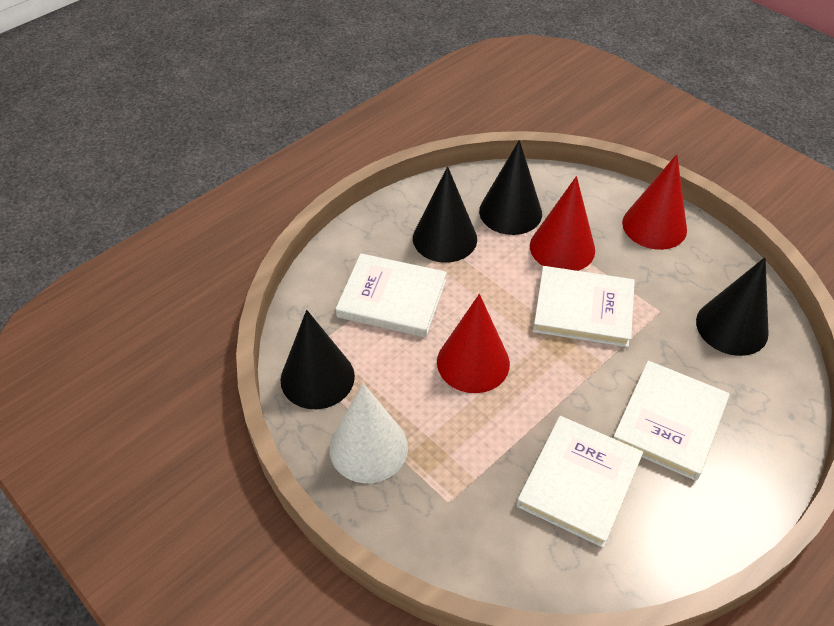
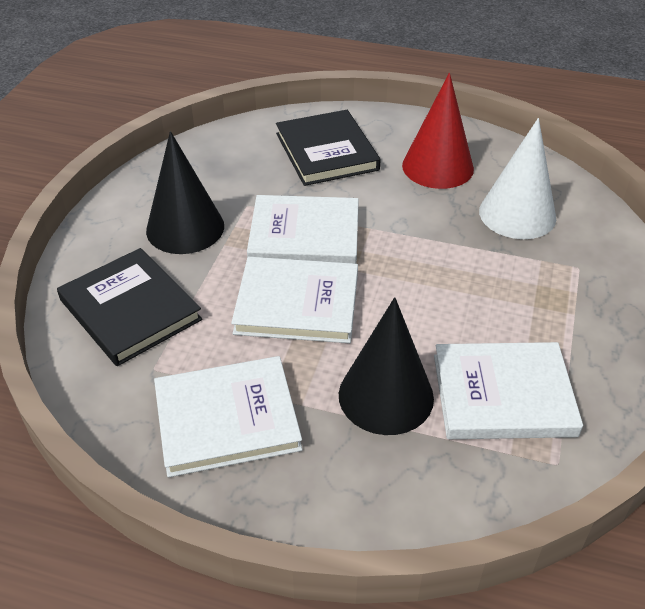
black book: none = 0 -> [57,248,203,366] [276,110,381,186] = 2
black cone: [281,310,355,409] [413,166,477,262] [479,140,542,235] [696,257,769,356] = 4 -> [146,131,224,254] [339,297,434,435] = 2
red cone: [437,294,510,393] [530,176,595,271] [622,154,687,250] = 3 -> [402,73,474,189] = 1

